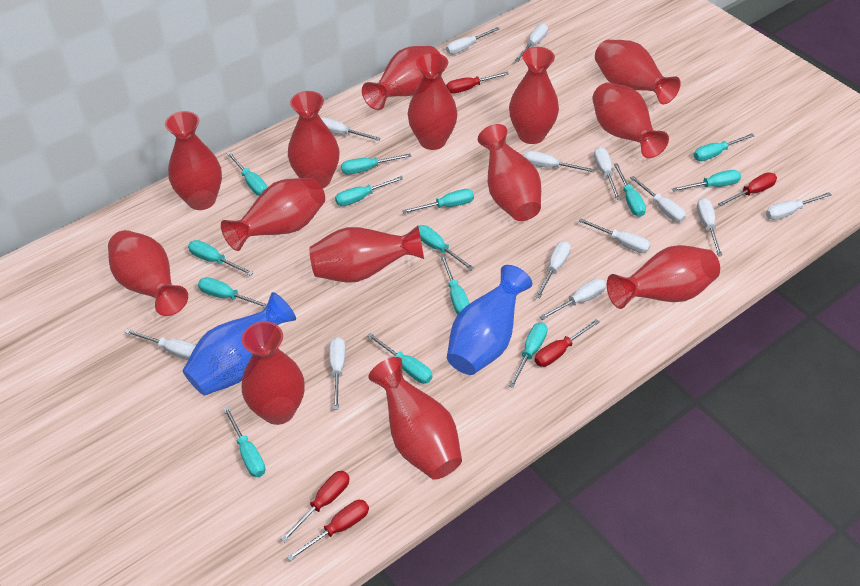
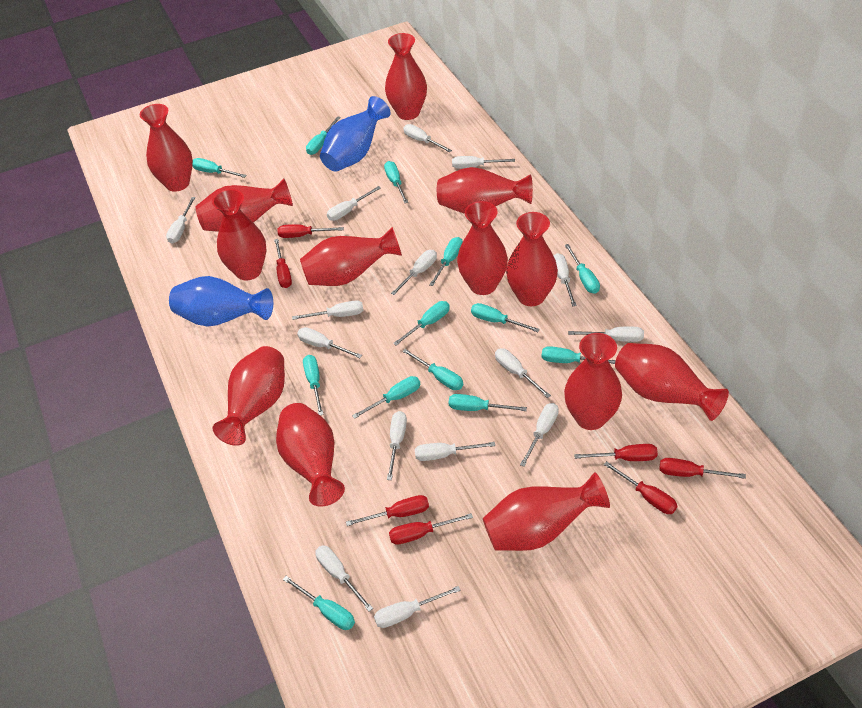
red screwdriver: [281,471,350,542] [287,500,369,561] [446,72,509,94] [535,319,600,367] [718,172,777,206] = 5 -> [274,239,292,288] [278,224,344,238] [346,495,429,526] [389,513,473,545] [574,444,658,461] [604,461,677,514] [659,458,746,479] = 7
red vase: [108,230,188,316] [165,111,222,210] [221,178,325,251] [242,321,305,425] [288,91,339,188] [309,226,424,283] [362,46,440,110] [368,357,462,480] [408,53,458,150] [478,124,541,221] [509,47,559,144] [592,83,669,158] [595,40,681,104] [607,245,720,309] = 14 -> [140,104,193,192] [196,179,293,232] [212,189,267,281] [213,346,285,446] [276,403,345,507] [300,227,402,286] [385,33,427,120] [437,167,533,214] [457,201,508,295] [483,472,610,551] [506,212,558,306] [564,333,622,430] [615,343,729,421] = 13
turquoise screwdriver: [188,240,254,276] [198,277,267,308] [223,406,265,477] [226,152,267,196] [335,176,404,206] [341,153,411,174] [367,333,432,384] [402,189,474,214] [418,225,474,270] [440,255,470,314] [509,323,548,388] [613,163,646,217] [672,170,741,192] [694,133,754,161] = 14 -> [192,158,247,178] [283,576,355,630] [303,355,324,415] [306,116,341,155] [352,376,420,419] [384,161,408,203] [393,301,450,346] [402,349,463,390] [429,237,463,286] [449,394,527,411] [471,303,540,332] [542,346,616,364] [565,244,600,294] = 13
white screwdriver: [125,329,196,360] [321,117,381,141] [329,337,345,410] [446,27,500,54] [515,24,548,62] [524,151,595,173] [535,241,571,298] [540,278,606,320] [579,218,651,253] [594,147,621,200] [630,176,686,222] [697,198,723,256] [766,192,831,220] = 13 -> [166,197,196,244] [292,300,364,320] [297,327,362,358] [315,545,373,612] [327,186,381,221] [374,586,461,628] [387,411,407,480] [391,250,437,295] [403,124,452,152] [415,442,495,461] [452,156,515,169] [495,349,551,398] [520,403,559,467] [553,253,577,306] [568,327,644,342] = 15

